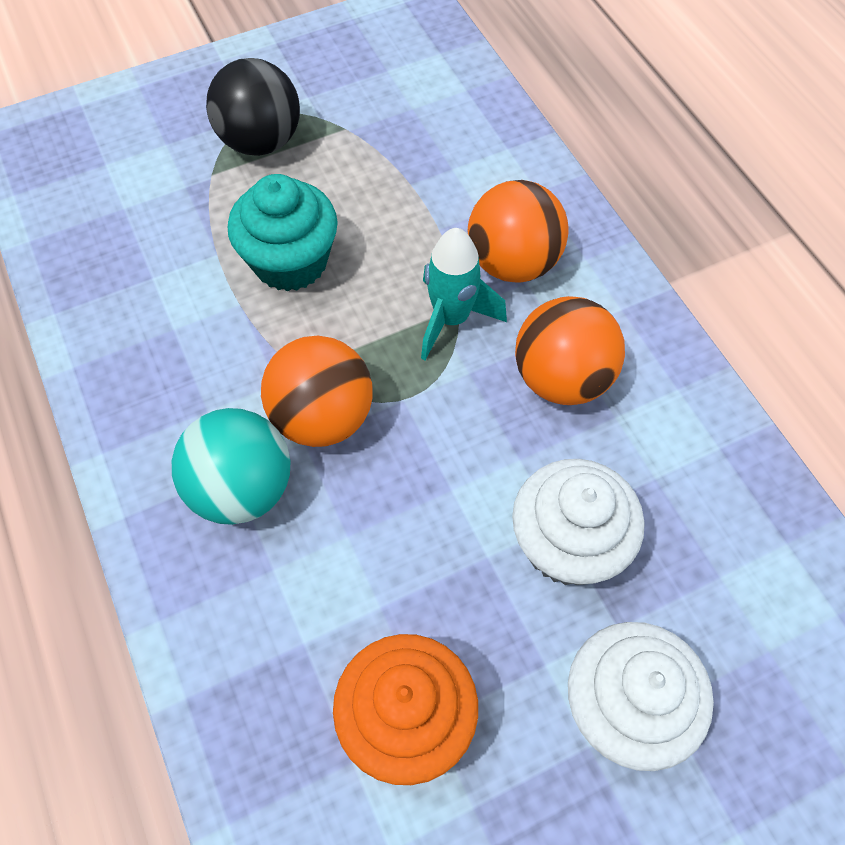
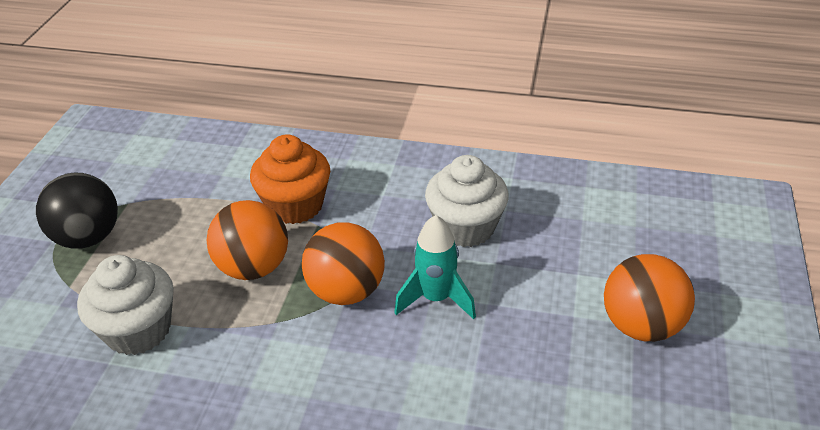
turquoise ball: [172,408,290,525] = 1 -> none = 0
turquoise cupcake: [228,174,338,292] = 1 -> none = 0

